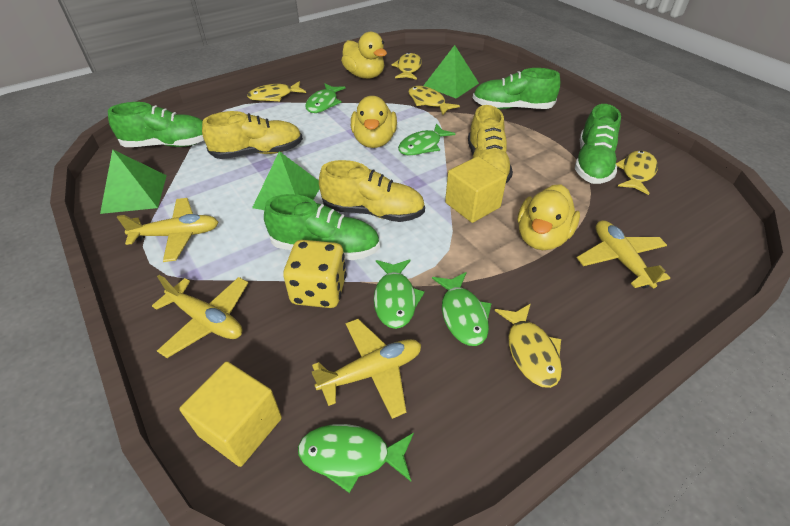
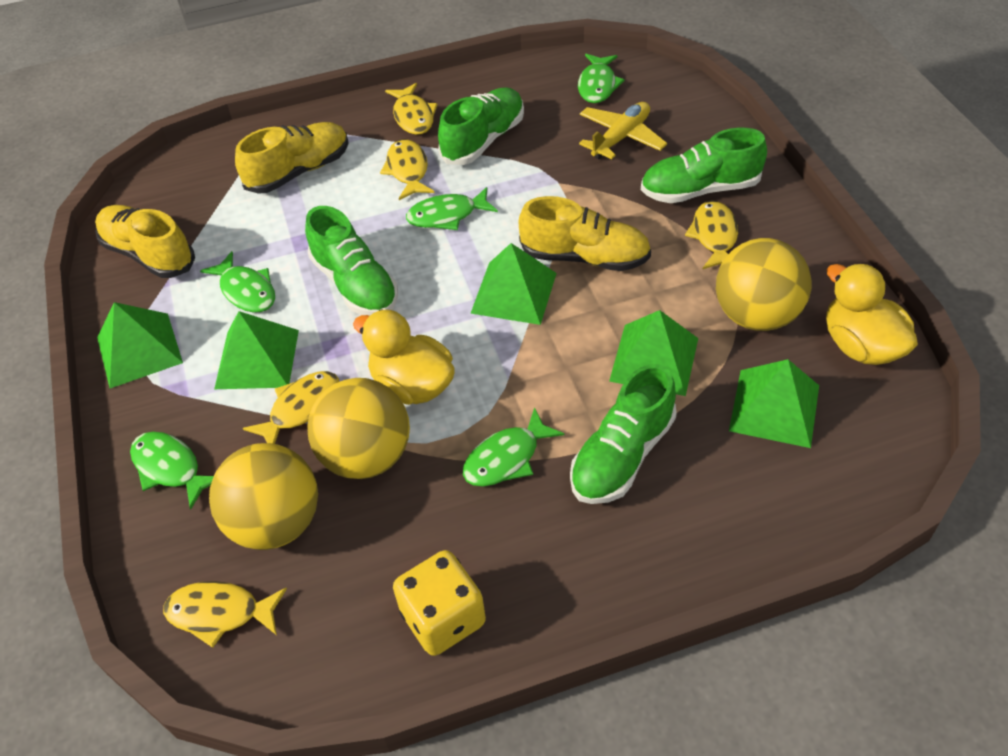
green pyramid: [100,149,167,214] [252,151,320,210] [423,45,479,99] = 3 -> [97,302,183,388] [214,311,299,389] [470,243,557,325] [609,310,698,396] [729,359,819,448] = 5
yellow ball: none = 0 -> [209,443,318,550] [307,378,410,479] [716,238,812,331] = 3
yellow cube: [179,361,282,467] [445,156,507,223] = 2 -> none = 0
yellow duck: [341,32,387,79] [351,96,397,148] [517,184,580,250] = 3 -> [353,310,455,405] [826,263,918,365] = 2
yellow plane: [117,198,218,262] [152,275,248,358] [312,319,421,419] [577,220,670,288] = 4 -> [579,102,667,159] = 1

